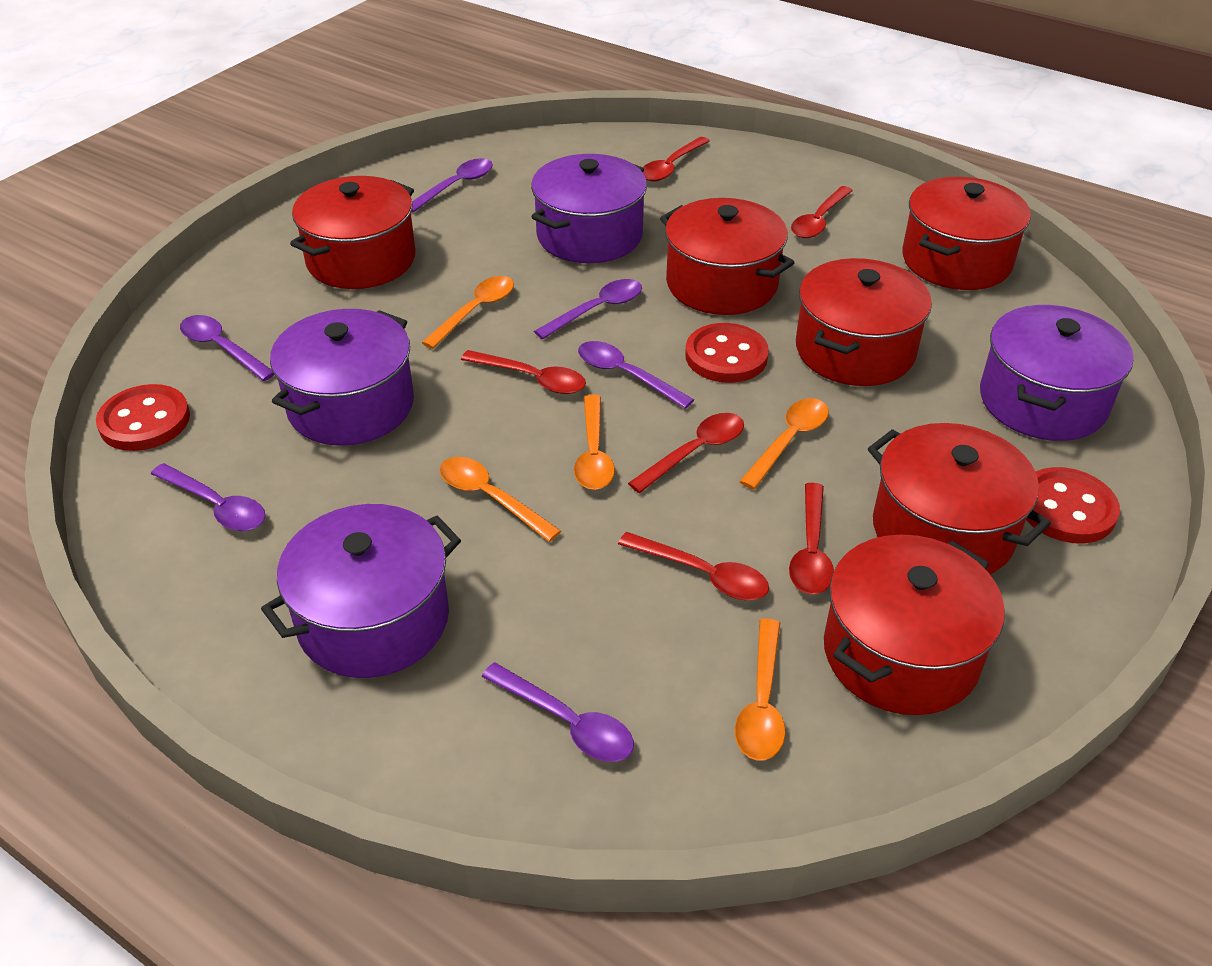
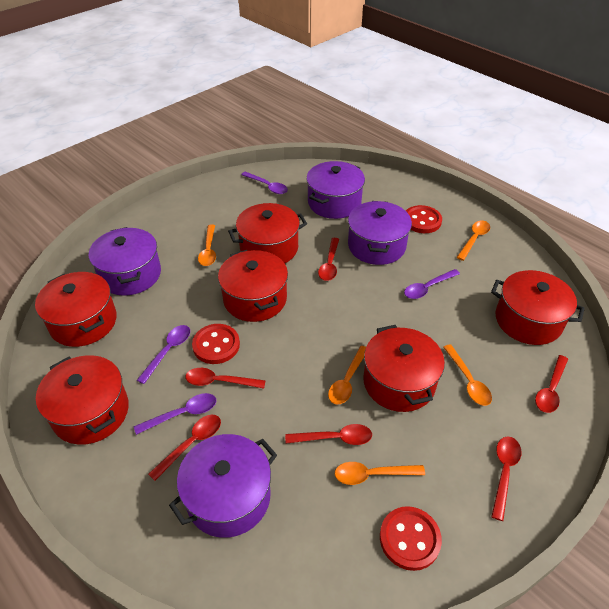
purple spoon: [151,463,266,531] [180,315,274,381] [411,158,493,212] [482,663,634,762] [534,279,642,339] [578,341,694,409] = 6 -> [134,393,216,435] [137,325,190,384] [241,172,288,194] [404,269,460,299] = 4

